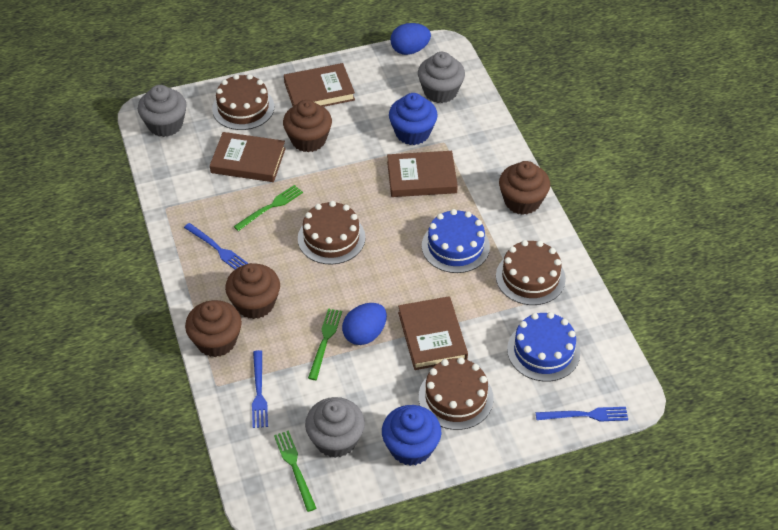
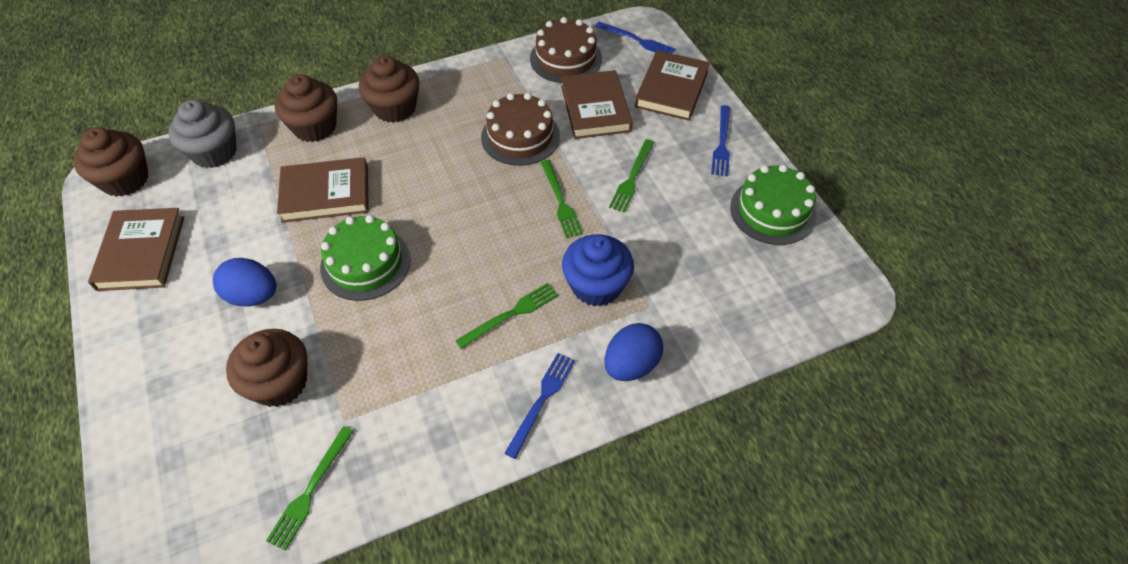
blue cake: [422,209,490,273] [507,312,580,382] = 2 -> none = 0
blue cupcake: [382,405,441,466] [389,93,438,145] = 2 -> [562,234,634,306] = 1
brown cake: [212,74,274,130] [298,201,366,265] [419,357,493,430] [496,240,566,305] = 4 -> [481,93,560,166] [530,17,602,83] = 2
green cake: none = 0 -> [320,215,411,301] [730,165,816,245] = 2
green fork: [233,185,303,231] [274,430,317,512] [308,308,342,380] = 3 -> [266,426,354,550] [455,283,558,349] [540,160,583,238] [609,139,655,213] = 4
grey cupcake: [138,85,187,137] [305,397,365,458] [418,52,465,103] = 3 -> [168,100,237,168] = 1

